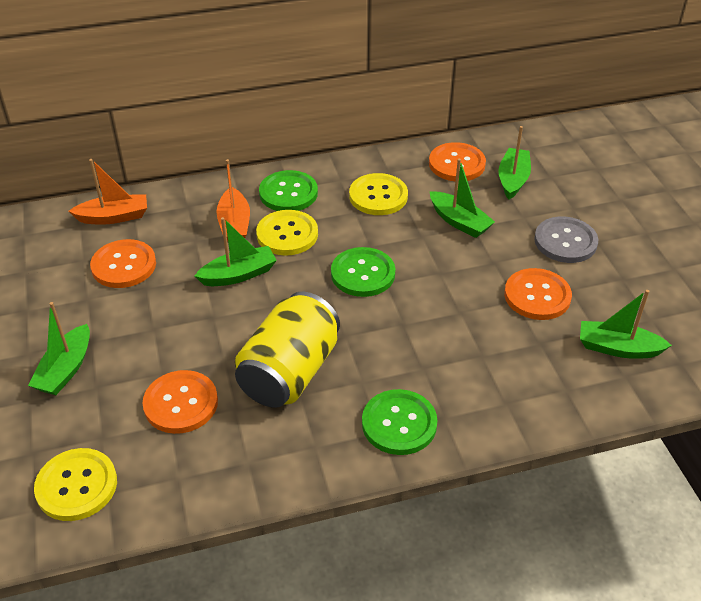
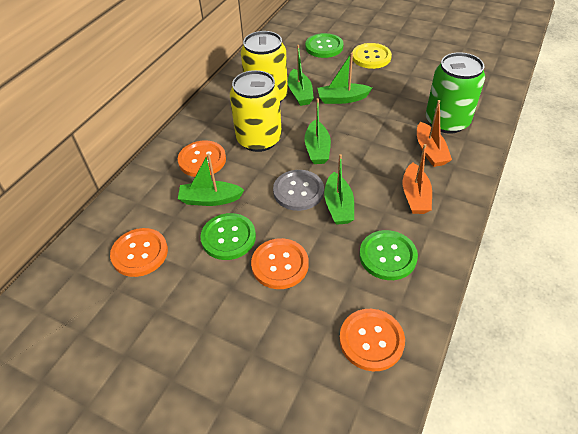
green can: none = 0 -> [426,52,485,134] = 1
yellow button: [34,448,117,521] [256,210,318,256] [349,173,408,215] = 3 -> [352,43,392,69] = 1
yellow can: [235,292,340,408] = 1 -> [230,70,282,152] [241,31,288,103] = 2

